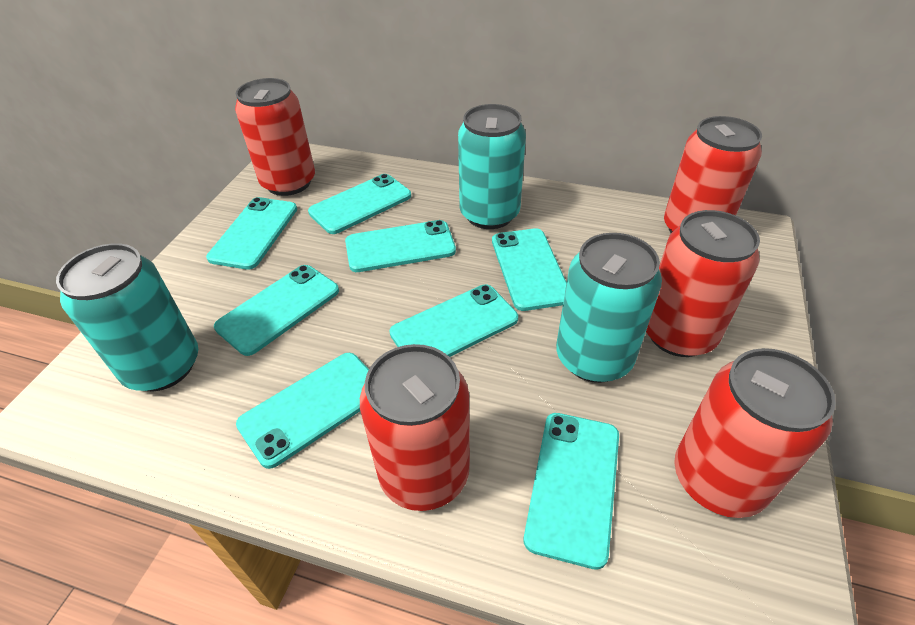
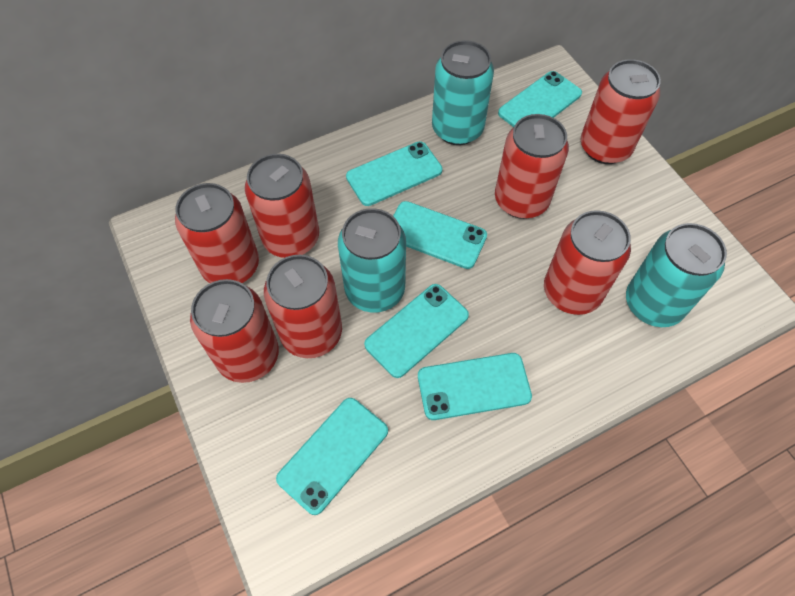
red can: [235,78,315,196] [360,344,470,511] [646,210,760,357] [664,116,762,233] [674,348,836,518] = 5 -> [175,183,259,283] [190,279,279,383] [245,154,319,258] [264,255,342,358] [495,114,569,219] [544,210,631,315] [580,59,661,164] = 7
turquoise phone: [206,197,297,270] [214,265,339,356] [236,353,369,469] [308,174,411,234] [345,220,456,272] [390,284,518,357] [492,228,567,311] [524,413,619,570] = 8 -> [276,398,388,515] [346,141,442,206] [364,284,469,378] [393,201,487,269] [418,353,532,420] [498,71,582,127] = 6

